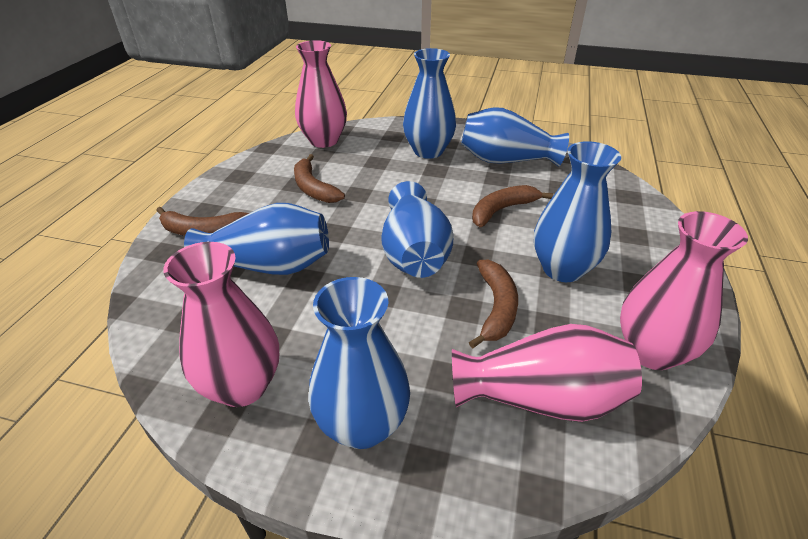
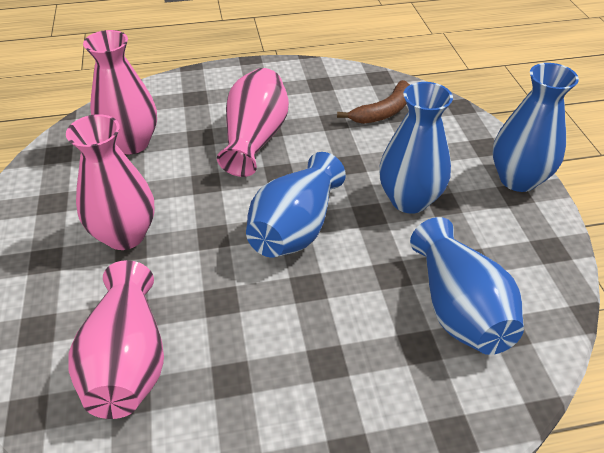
blue vase: [184,203,329,275] [309,277,410,449] [381,181,453,278] [403,48,456,159] [461,107,569,167] [534,141,621,282] = 6 -> [246,152,346,257] [379,82,453,214] [410,217,524,355] [493,63,579,192] = 4
brown banana: [156,207,249,236] [294,154,345,203] [469,260,518,348] [472,185,553,227] = 4 -> [337,80,410,124] = 1

